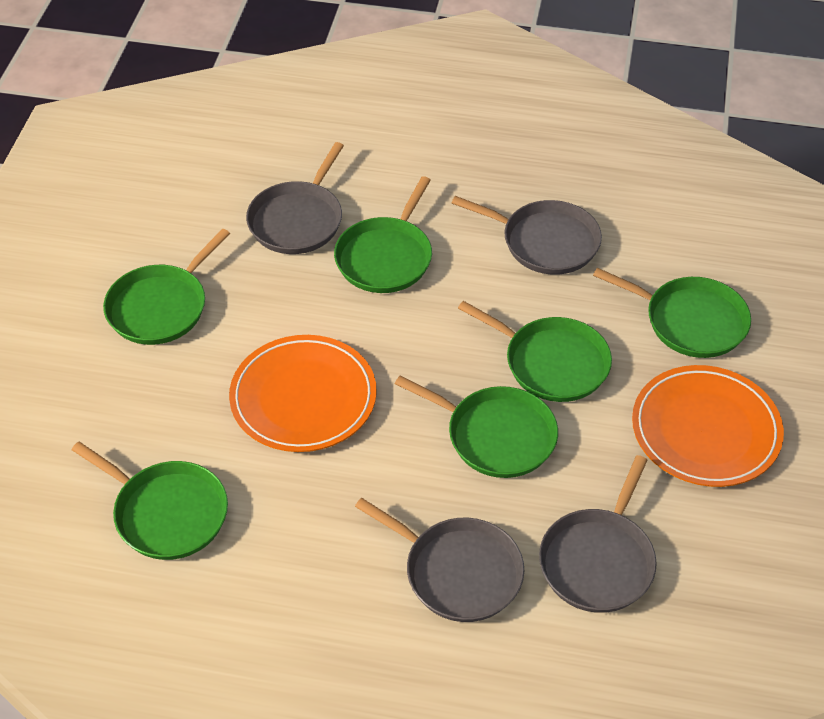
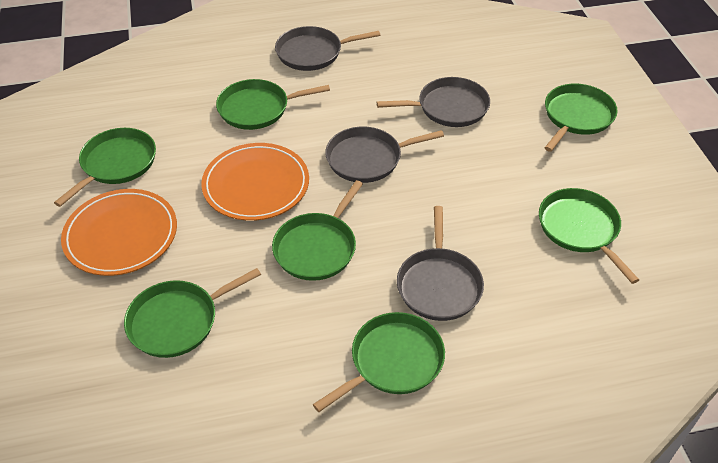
green pan: [72,442,228,560] [103,229,230,345] [334,176,432,293] [395,376,558,478] [458,301,612,402] [593,268,751,358] = 6 -> [54,128,156,207] [124,268,261,358] [216,79,330,130] [272,180,363,281] [313,312,445,412] [539,188,639,284] [545,84,618,152] = 7

